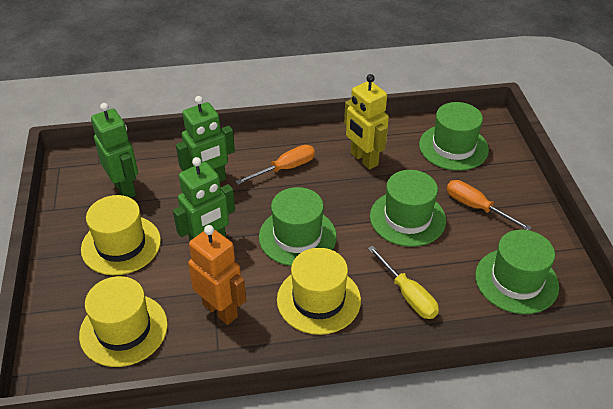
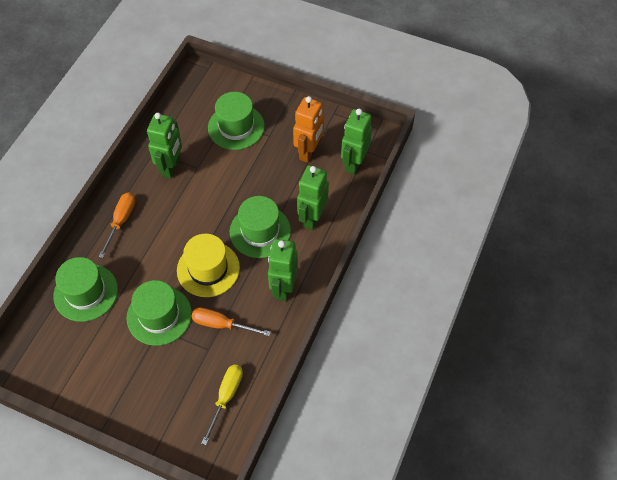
green robot: [91,103,138,198] [173,157,235,242] [176,96,235,182] = 3 -> [147,113,182,178] [268,239,298,301] [297,165,329,230] [341,109,372,175] = 4
yellow hat: [79,276,168,367] [81,195,161,275] [277,248,361,335] = 3 -> [177,234,240,297] = 1
yellow robot: [344,74,389,170] = 1 -> none = 0

